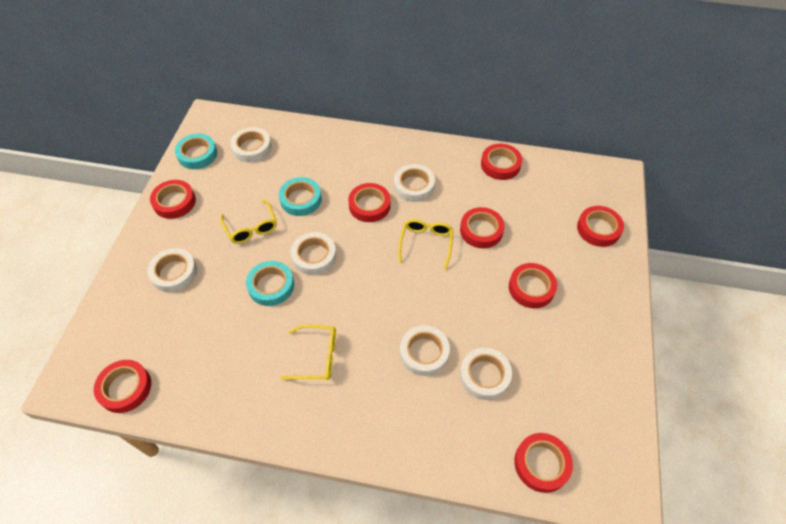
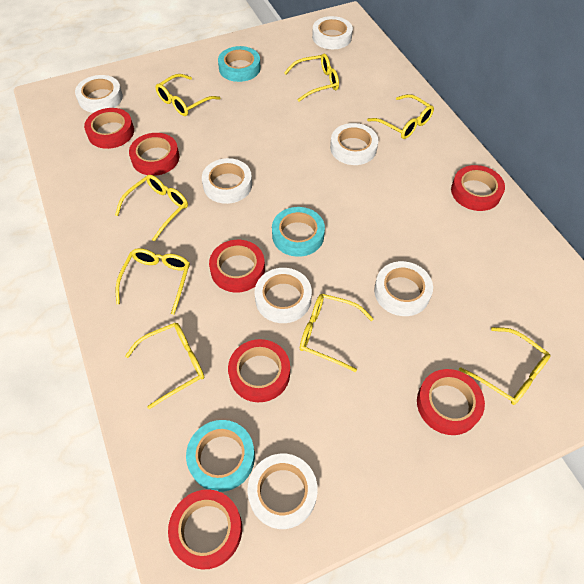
red tape: [94,360,151,413] [150,180,196,219] [348,183,391,222] [460,207,505,248] [481,144,522,180] [509,263,557,308] [514,433,573,493] [577,206,624,247] = 8 -> [84,108,134,149] [129,133,179,176] [168,489,242,570] [209,240,265,292] [228,339,290,402] [417,369,485,435] [451,165,505,211] = 7
white tape: [147,248,197,293] [230,127,272,162] [291,232,336,275] [394,164,435,202] [400,325,450,376] [460,348,512,400] = 6 -> [75,75,123,113] [202,158,252,204] [247,454,318,529] [255,268,312,323] [312,16,353,49] [330,123,378,165] [374,261,433,316] = 7
yellow glasses: [220,200,277,244] [281,324,336,380] [398,219,453,270] = 3 -> [115,175,188,242] [116,248,190,315] [125,323,204,409] [155,74,220,116] [284,54,339,102] [300,294,374,372] [367,94,434,139] [459,327,550,405] = 8

